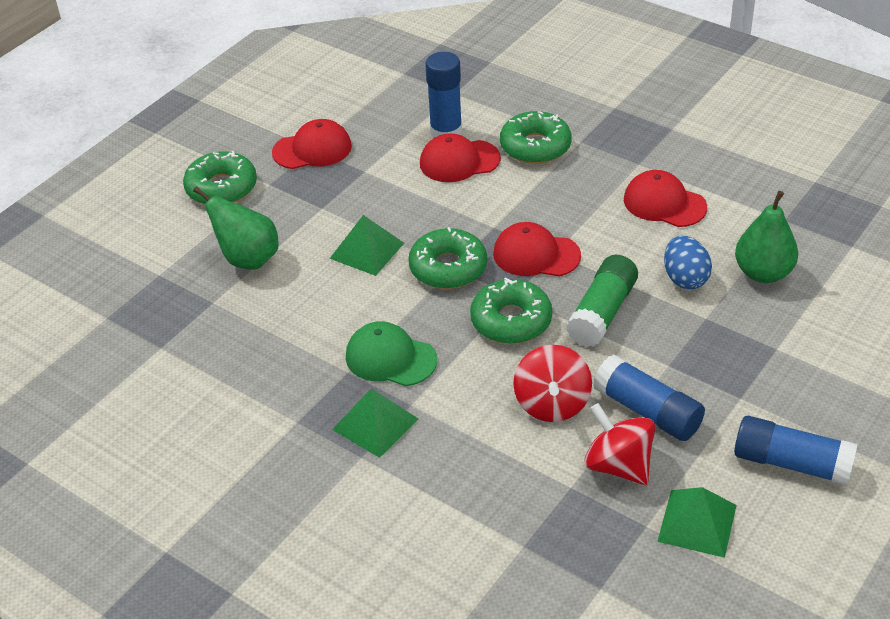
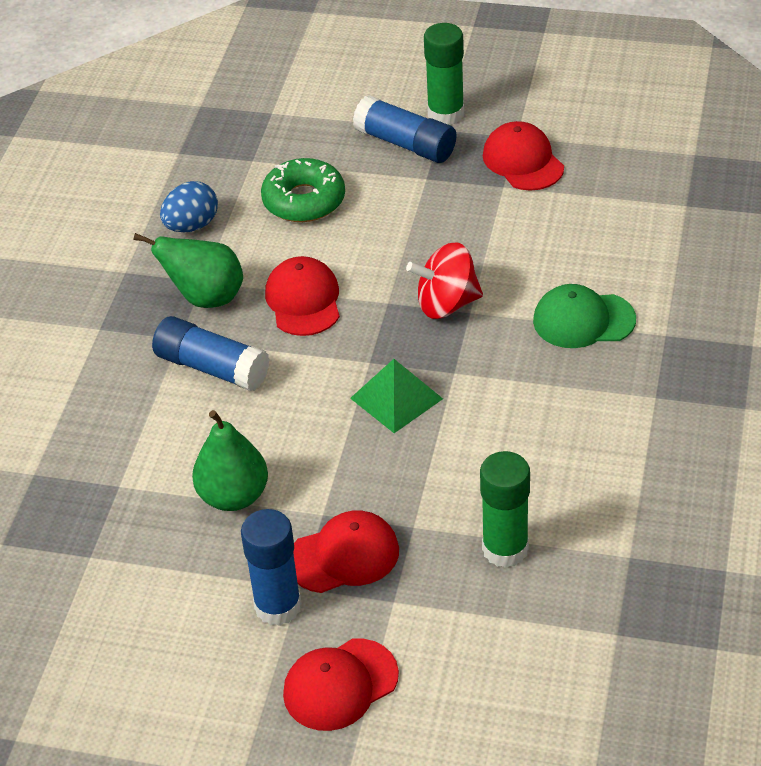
green donut: [183,151,257,204] [408,227,487,289] [470,277,552,344] [500,111,572,164] = 4 -> [261,158,345,222] = 1
green glue stick: [566,255,638,347] = 1 -> [424,23,464,125] [480,451,530,568] = 2
green pyramid: [330,215,404,276] [332,388,418,458] [657,487,737,558] = 3 -> [350,359,443,433] = 1
red spinning top: [513,345,592,422] [584,403,655,485] = 2 -> [406,243,483,319] = 1

